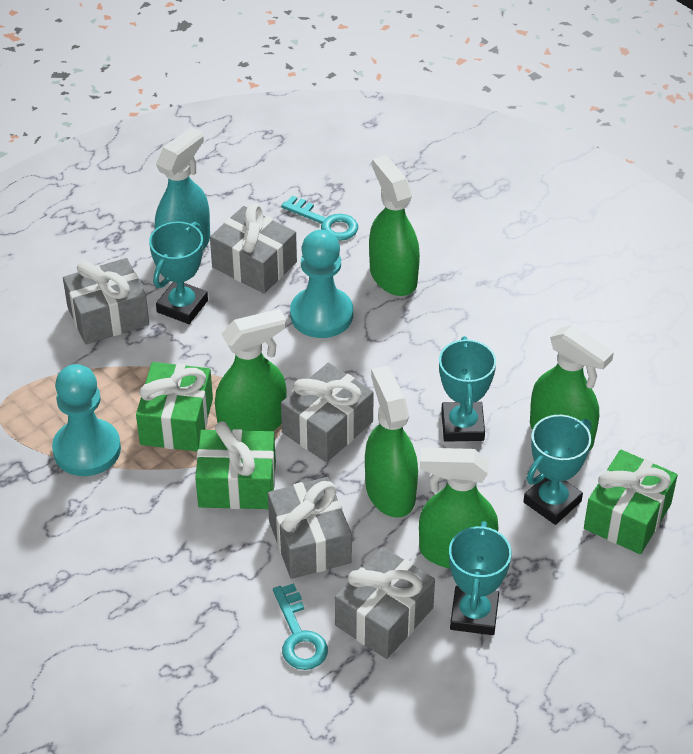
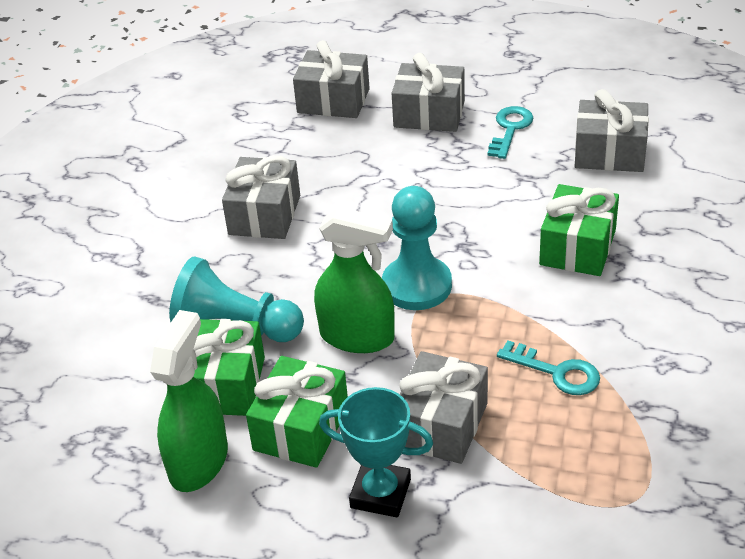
green spray bottle: [215,309,287,431] [365,366,418,518] [369,155,420,296] [419,448,499,569] [530,325,614,451] = 5 -> [150,310,228,492] [314,207,395,353] = 2
turquoise spray bottle: [155,127,210,250] = 1 -> none = 0
turquoise trophy: [149,221,208,324] [439,336,496,442] [449,521,512,635] [523,415,591,525] = 4 -> [319,387,433,517] = 1

